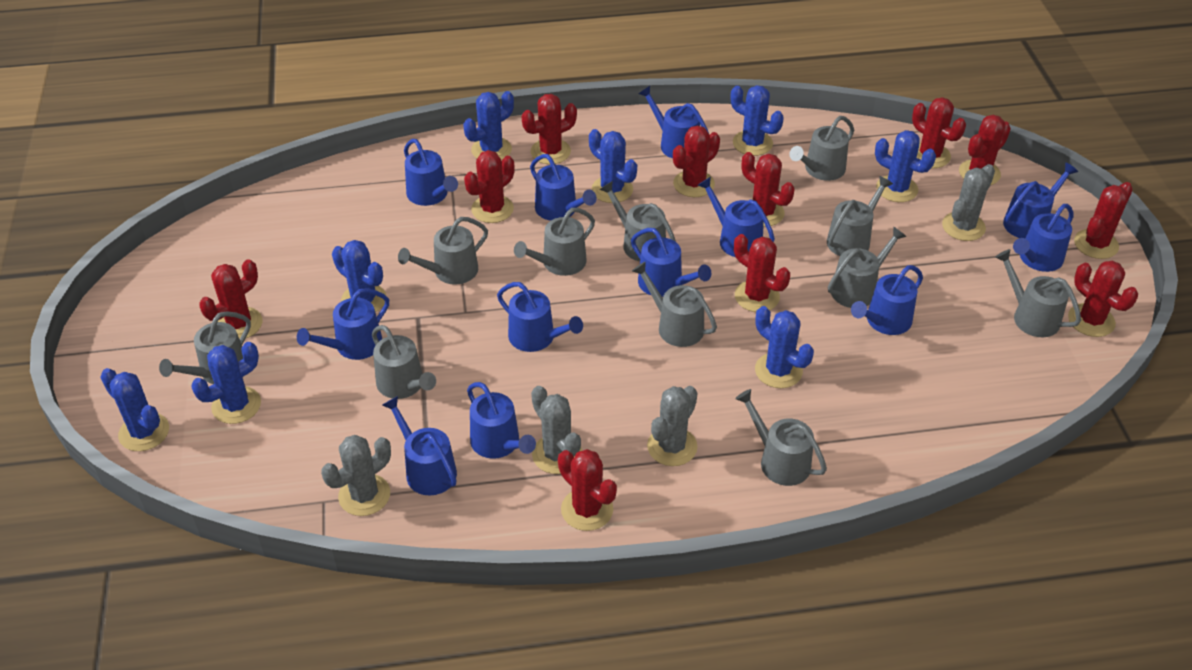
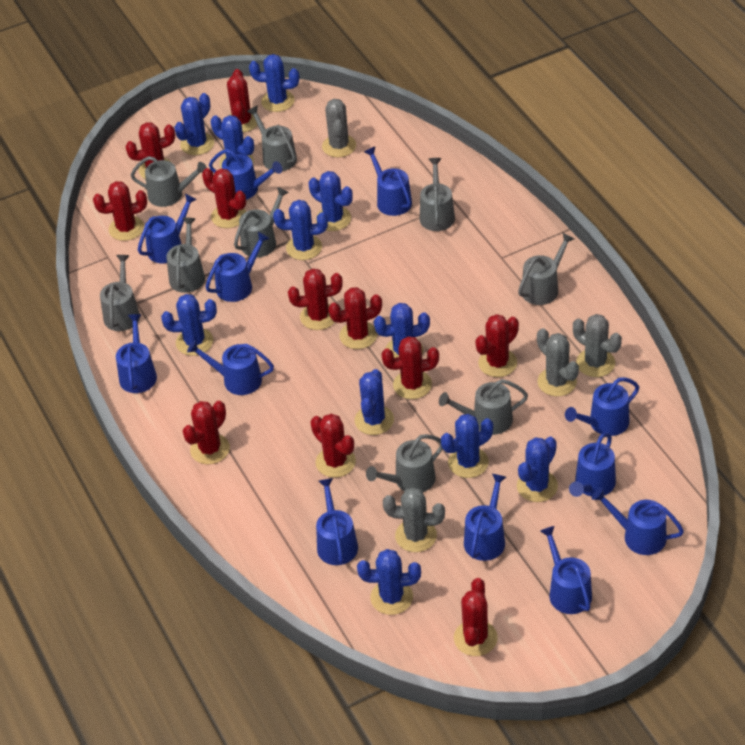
blue cactus: [100,368,169,451] [191,342,261,424] [332,240,386,312] [463,91,514,160] [589,129,637,203] [731,85,784,156] [755,306,814,388] [875,130,936,202] = 8 -> [161,294,217,356] [174,93,214,155] [211,115,254,168] [249,54,299,112] [273,200,328,260] [309,171,353,231] [354,369,394,435] [357,549,421,615] [374,303,430,358] [441,414,493,478] [517,437,558,502] = 11
grey watering can: [159,311,251,384] [372,325,436,399] [398,217,488,285] [514,208,595,276] [599,181,676,261] [632,261,717,347] [735,389,827,486] [789,116,854,181] [827,176,893,256] [828,227,907,308] [995,249,1081,337] = 11 -> [100,255,140,331] [131,156,207,207] [166,218,205,293] [234,187,289,257] [247,106,297,171] [366,434,443,492] [420,158,455,231] [439,379,528,435] [518,233,574,305] = 9

